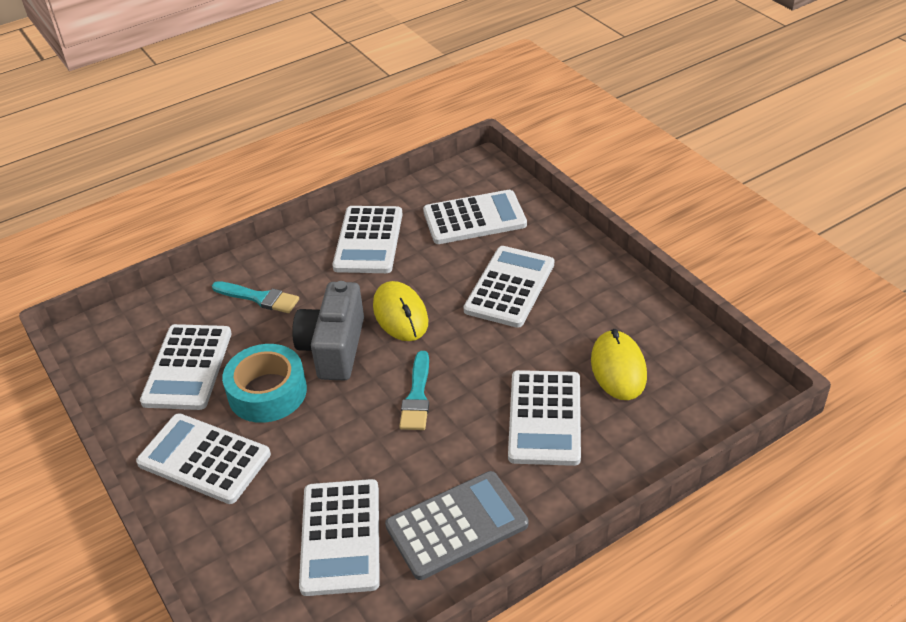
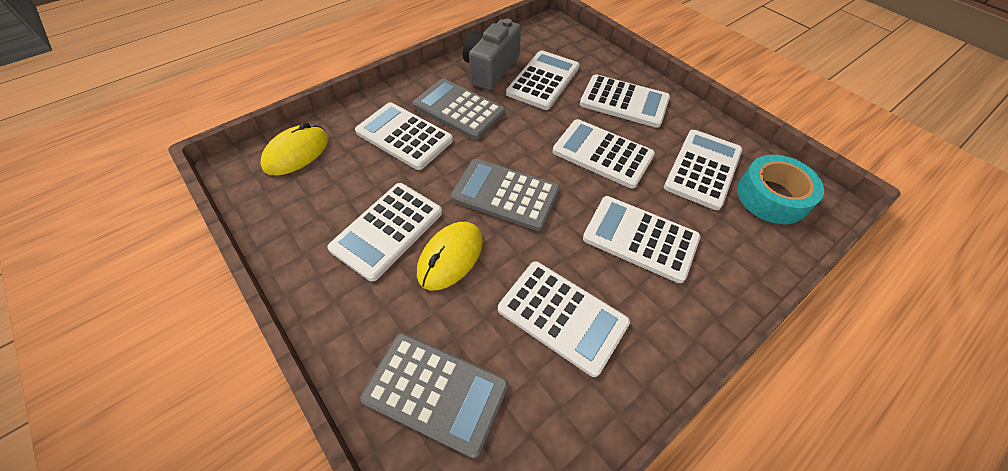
grey calculator: [385,471,528,580] = 1 -> [360,333,508,459] [412,79,505,140] [451,159,560,231] = 3
turquoise brush: [212,281,299,313] [399,351,429,430] = 2 -> none = 0
white calculator: [136,413,271,504] [140,324,232,410] [299,479,380,596] [332,206,403,273] [423,190,527,244] [463,246,554,328] [508,370,581,466] = 7 -> [327,183,442,282] [355,102,453,170] [498,261,630,377] [506,50,580,110] [552,119,655,189] [580,74,670,128] [583,196,701,283] [664,130,743,210] = 8

